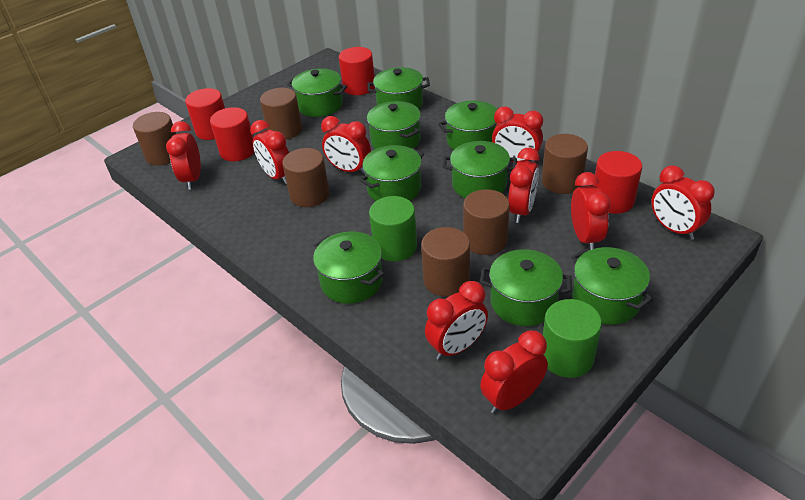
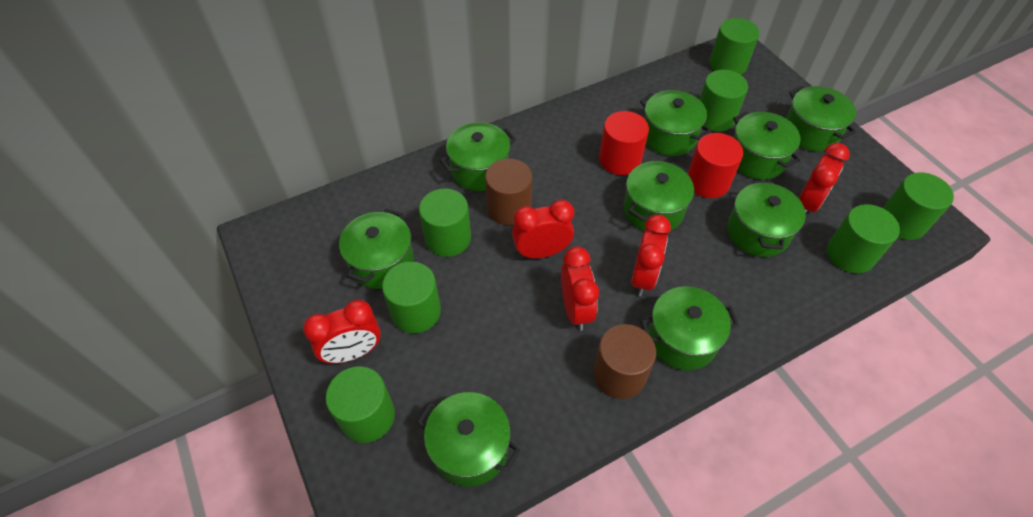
brown cylinder: [133,112,176,166] [260,88,302,139] [282,148,329,207] [421,227,470,296] [463,189,510,255] [542,134,588,194] = 6 -> [485,159,533,225] [593,324,656,399] = 2
green cylinder: [369,196,417,261] [543,299,602,378] = 2 -> [325,366,395,443] [382,262,441,333] [419,189,471,257] [699,70,748,132] [709,18,760,75] [827,204,900,274] [883,172,954,240] = 7
red clock: [166,121,201,190] [250,120,289,184] [321,116,371,174] [425,281,488,360] [480,330,548,414] [492,107,543,163] [508,148,540,223] [571,172,611,250] [651,165,715,240] = 9 -> [303,300,381,364] [512,200,574,258] [561,246,599,331] [631,214,671,296] [799,143,850,213] = 5
red cylinder: [185,88,225,140] [210,107,254,161] [339,47,375,95] [594,151,642,214] = 4 -> [599,111,649,175] [688,133,743,198] = 2

